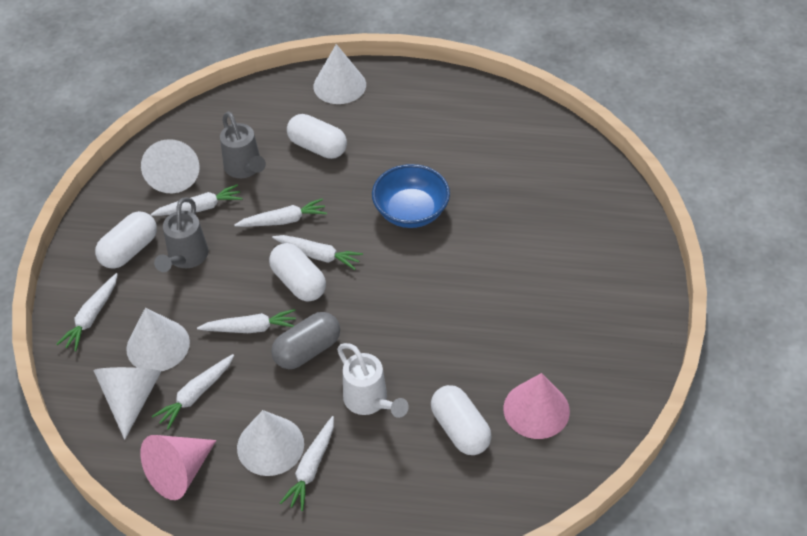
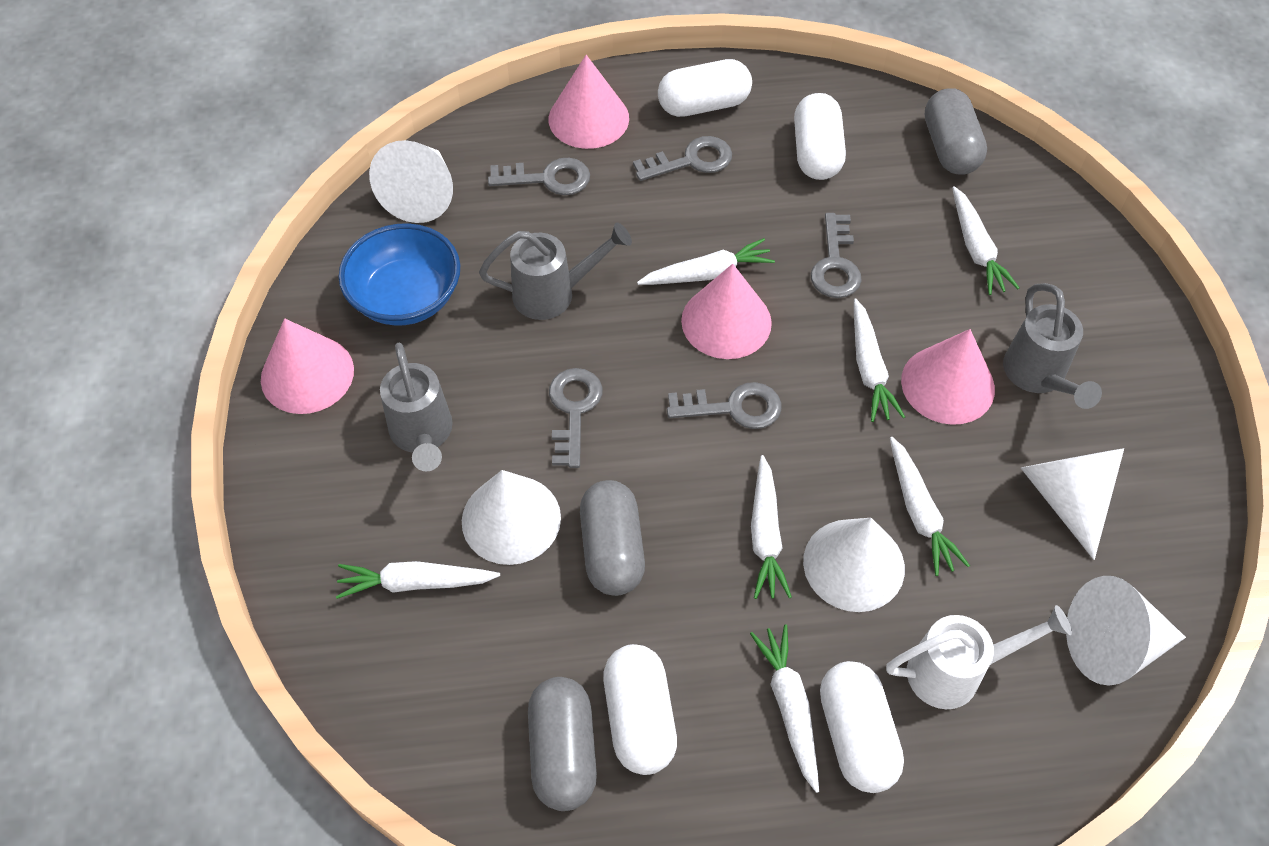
grey capsule: [271,312,340,369] = 1 -> [528,677,597,811] [580,480,645,596] [925,88,987,175] = 3
grey key: none = 0 -> [488,158,590,195] [549,368,602,468] [633,136,732,181] [667,382,781,429] [811,213,862,298] = 5
grey watering can: [154,197,209,272] [220,111,266,178] = 2 -> [380,342,453,471] [479,223,632,320] [1003,283,1102,409] = 3
pink cone: [140,435,217,500] [503,373,570,439] = 2 -> [261,318,354,414] [549,55,629,149] [681,264,772,359] [901,329,995,425] = 4

